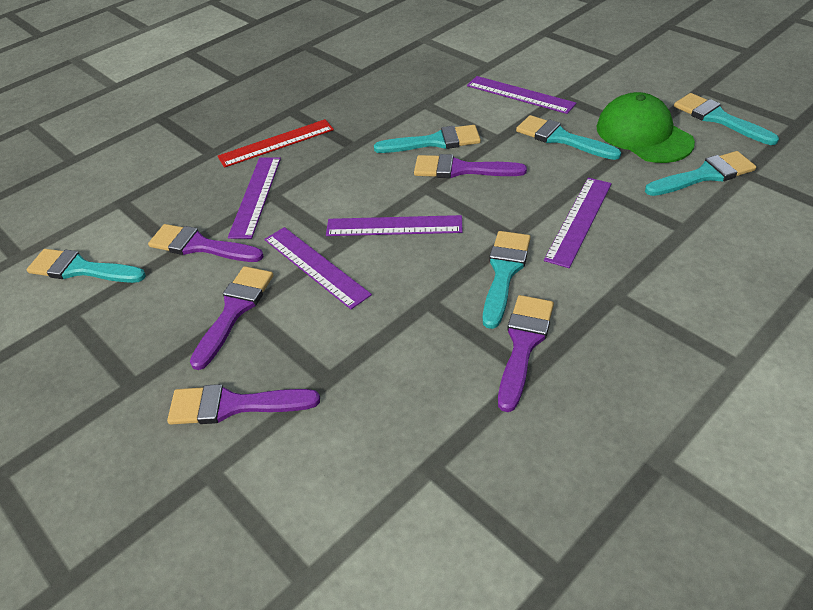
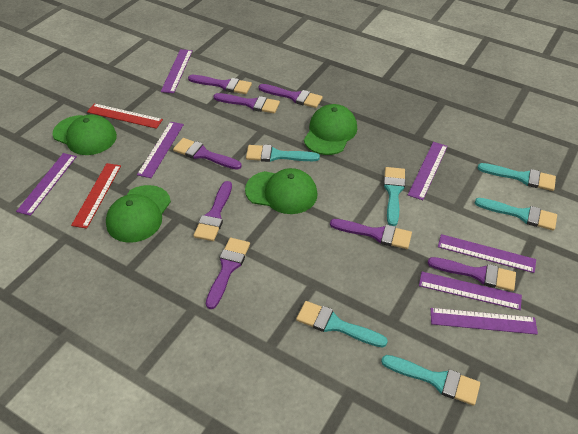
green cap: [596,92,695,163] = 1 -> [52,114,117,155] [106,185,171,243] [245,168,318,214] [304,104,357,155] = 4
purple brush: [148,224,264,262] [167,384,320,425] [190,266,273,370] [414,154,527,178] [498,295,554,412] = 5 -> [173,138,242,170] [188,75,252,94] [193,181,232,241] [206,238,250,309] [214,93,280,113] [258,84,323,108] [330,219,412,249] [427,257,516,291] = 8
purple ruler: [228,157,281,239] [264,227,372,309] [326,215,463,236] [467,76,576,114] [544,178,612,268] = 5 -> [16,153,77,216] [137,122,184,178] [161,49,193,93] [408,142,448,200] [419,272,522,310] [431,308,538,334] [438,234,536,273] = 7
red ruler: [218,119,334,168] = 1 -> [71,163,121,229] [87,103,163,129] = 2

